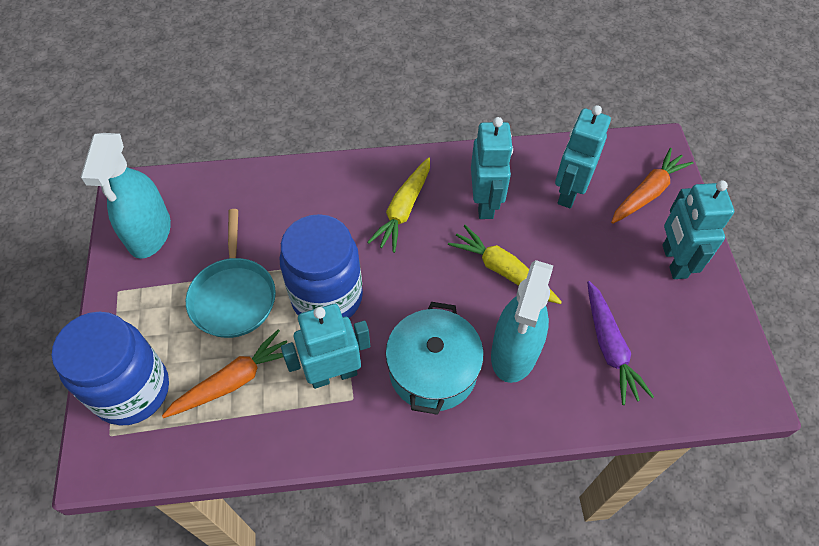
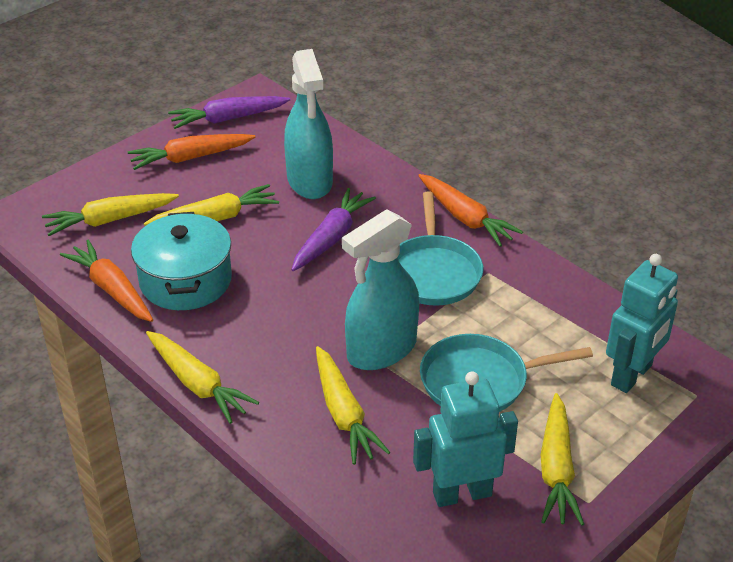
blue jar: [52,312,169,425] [280,214,363,318] = 2 -> none = 0
orange carrot: [162,329,287,418] [611,148,694,224] = 2 -> [60,240,153,322] [128,134,255,170] [418,174,523,247] = 3
purple carrot: [587,281,654,405] = 1 -> [168,96,291,129] [292,188,376,271] = 2
turquoise pan: [186,209,276,338] = 1 -> [397,192,483,306] [420,334,593,412] = 2
turquoise robot: [281,304,370,389] [471,117,513,219] [555,105,611,208] [663,180,734,279] = 4 -> [413,372,518,507] [606,254,678,393] = 2
yellow carrot: [367,157,430,253] [448,225,562,304] = 2 -> [42,193,179,236] [144,184,279,226] [146,331,259,424] [316,346,390,465] [541,393,584,526] = 5

